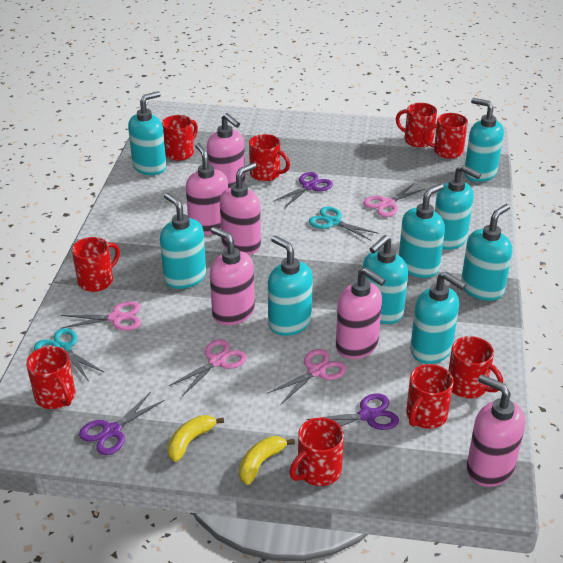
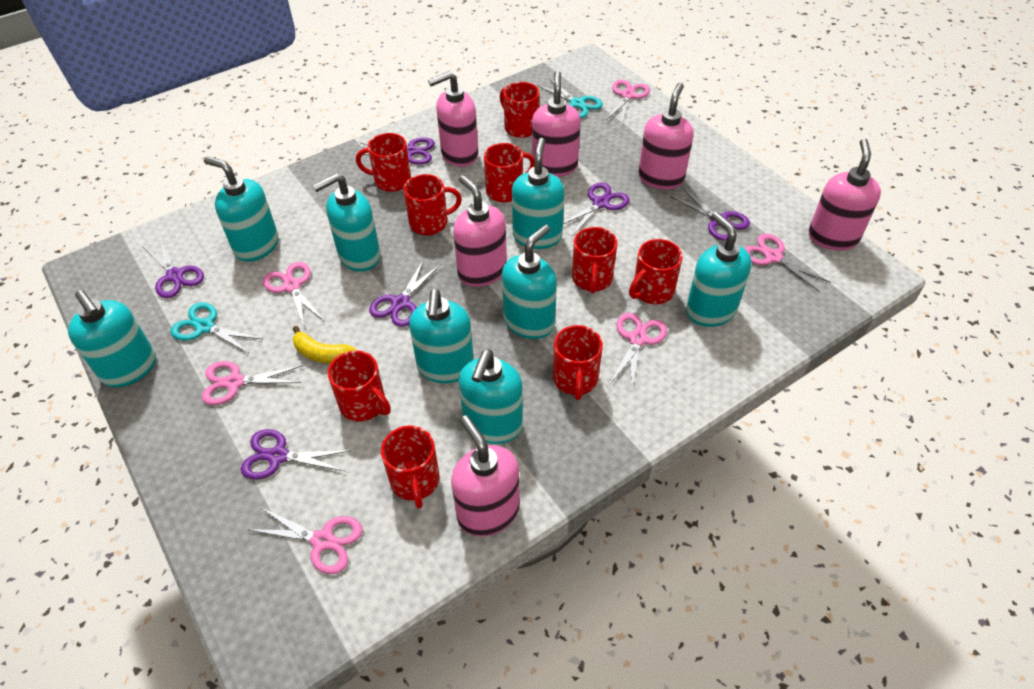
pink scissors: [61,301,141,331] [169,339,247,396] [267,349,347,405] [363,183,426,217] = 4 -> [202,361,303,405] [247,507,363,574] [263,262,324,326] [606,80,650,123] [610,313,667,391] [744,234,831,292] = 6
purple scissors: [79,392,164,455] [274,172,333,208] [306,394,399,430] = 3 -> [143,238,204,298] [241,429,350,480] [360,137,435,165] [369,259,440,327] [563,182,630,236] [670,188,750,241] = 6
turquoise soap dispenser: [128,91,166,175] [160,193,206,289] [268,236,313,336] [363,235,408,324] [399,184,445,278] [410,272,466,364] [435,165,482,250] [461,204,512,301] [465,98,504,182] = 9 -> [68,290,156,387] [204,156,279,262] [312,173,381,272] [409,289,474,383] [459,350,523,444] [502,225,557,339] [512,138,564,249] [686,212,751,327] = 8
yellow banana: [167,415,224,462] [239,436,295,485] = 2 -> [293,326,356,364] = 1

